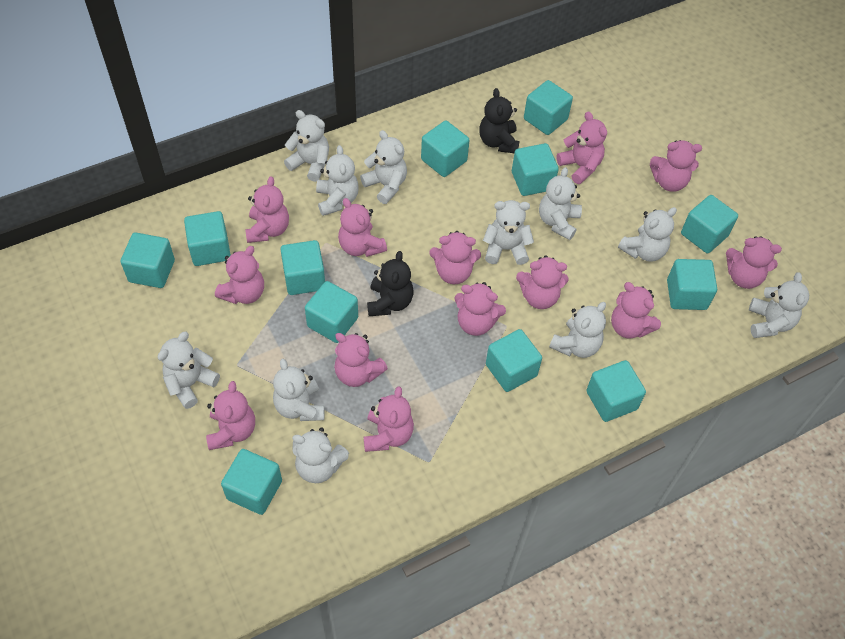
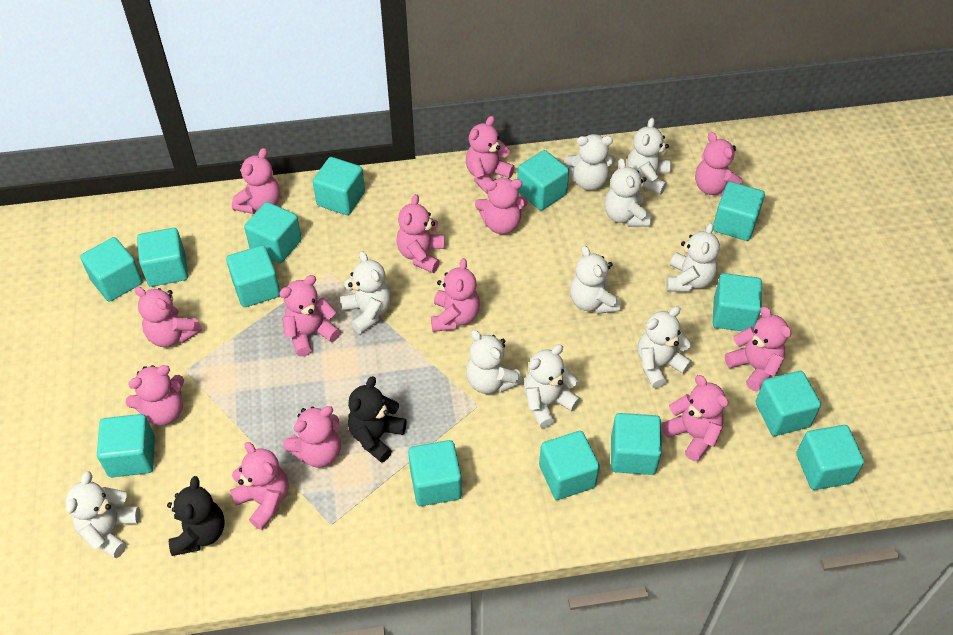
turquoise cube: [121,233,175,288] [184,211,231,266] [221,449,282,515] [280,240,325,295] [305,281,358,343] [421,121,470,177] [486,329,542,392] [512,143,559,196] [524,80,573,135] [586,360,646,422] [667,259,717,310] [681,195,738,253] = 12 -> [80,237,143,302] [97,414,155,477] [137,228,188,287] [226,245,280,307] [244,202,302,264] [313,157,365,215] [408,440,462,506] [517,150,569,210] [539,431,600,500] [611,413,662,475] [713,182,765,241] [713,273,762,331] [756,371,821,436] [796,425,864,490] = 14
white teddy bear: [158,332,220,409] [273,359,324,421] [284,110,329,182] [292,428,349,483] [316,145,359,216] [360,130,407,204] [483,200,534,265] [539,167,582,240] [549,302,606,358] [618,207,677,262] [749,272,809,338] = 11 -> [66,471,140,558] [340,251,391,334] [466,330,523,394] [524,344,580,428] [565,134,616,191] [570,246,621,314] [604,158,651,227] [627,118,671,195] [638,306,692,388] [666,223,720,292] = 10

